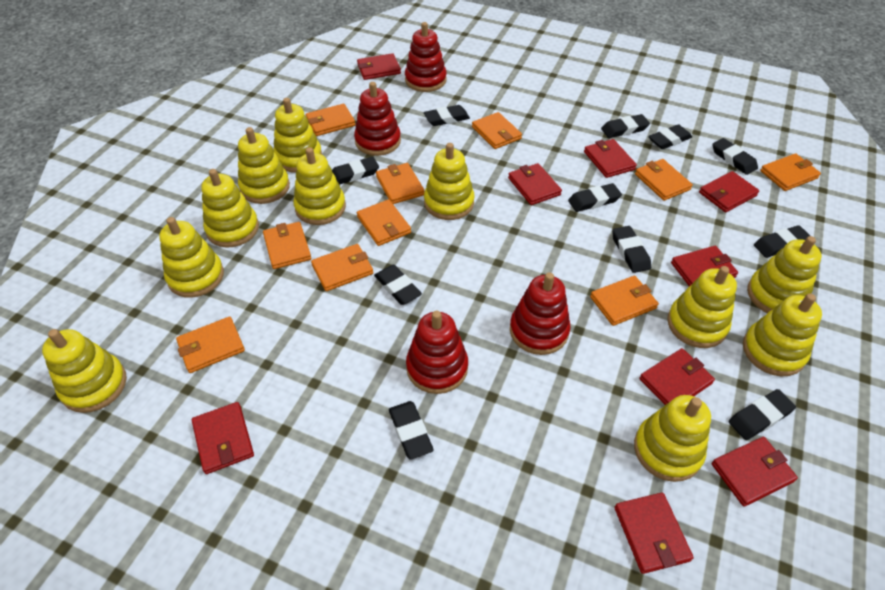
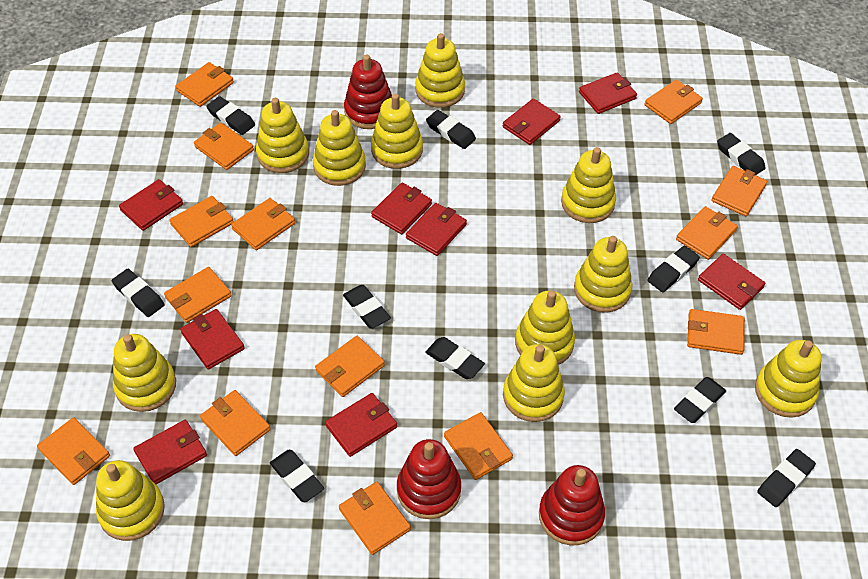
black eraser: [332,157,379,185] [374,265,422,305] [389,401,434,460] [424,105,470,126] [568,183,622,212] [601,114,650,138] [612,226,651,273] [648,124,692,149] [712,138,758,175] [729,389,796,440] [754,225,810,258] = 11 -> [112,269,165,317] [206,96,255,135] [270,450,324,502] [343,285,391,328] [425,337,485,379] [426,110,476,149] [647,246,700,292] [674,377,726,423] [717,133,766,175] [757,449,816,507] = 10
orange wallet: [176,317,245,373] [263,222,311,269] [306,104,355,136] [311,244,373,291] [357,199,411,246] [376,163,425,204] [472,112,522,149] [590,276,659,326] [635,159,693,201] [760,153,821,191] = 10 -> [37,417,110,485] [164,267,232,323] [169,196,234,247] [175,62,234,107] [194,123,254,170] [200,390,271,456] [231,198,295,250] [315,336,385,397] [339,482,411,555] [444,412,513,480] [645,79,703,124] [676,206,738,260] [687,309,745,355] [711,166,767,217] = 14
red stacking toy: [354,82,401,156] [405,22,447,92] [406,311,468,394] [510,272,571,355] = 4 -> [344,54,392,129] [397,439,461,519] [539,465,605,545] = 3

